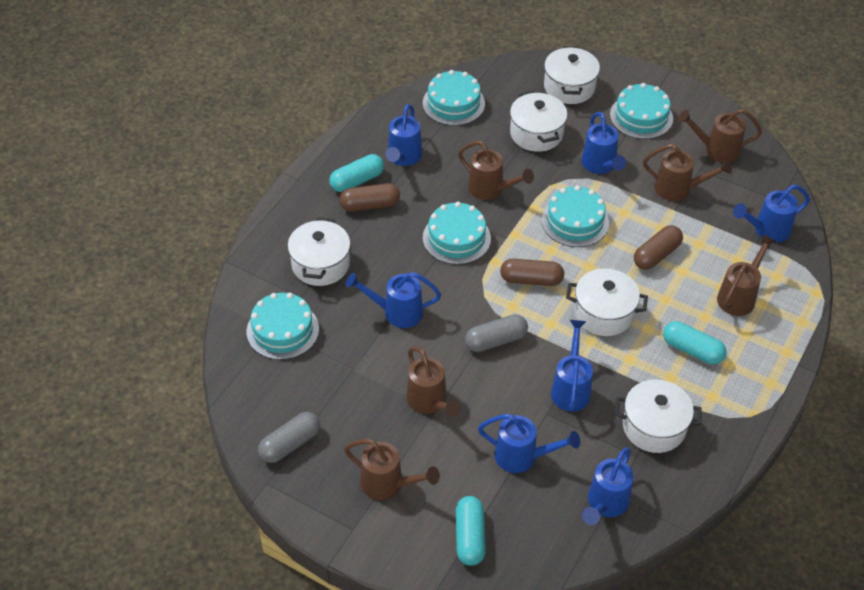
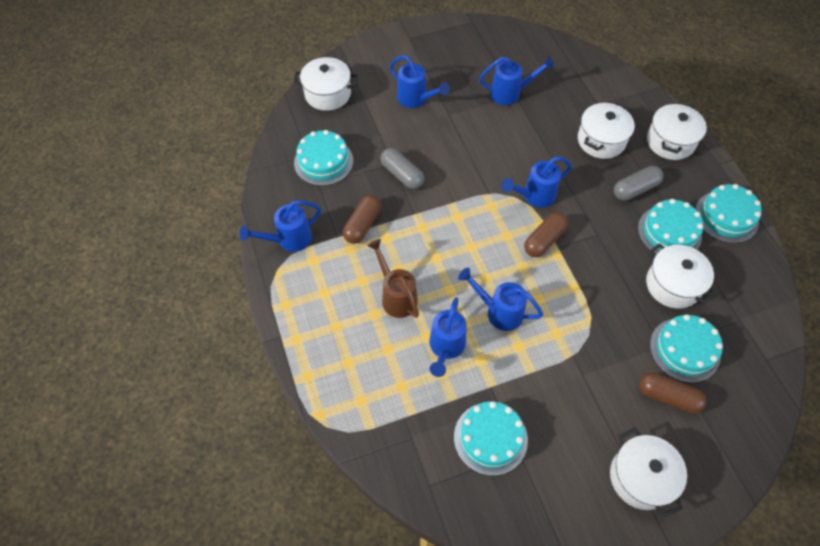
blue watering can: [346,272,441,328] [385,104,422,166] [478,414,580,473] [551,320,593,411] [581,112,626,174] [582,447,634,525] [733,184,810,243] = 7 -> [240,200,321,252] [390,55,450,108] [429,297,467,377] [458,268,543,331] [479,56,555,105] [502,156,572,208] = 6
brown watering can: [344,439,440,500] [406,347,461,417] [458,141,534,200] [643,144,732,201] [678,109,762,163] [717,234,776,316] = 6 -> [367,239,419,318] = 1
turquoise capsule: [329,154,384,192] [456,496,486,566] [663,321,727,365] = 3 -> none = 0

